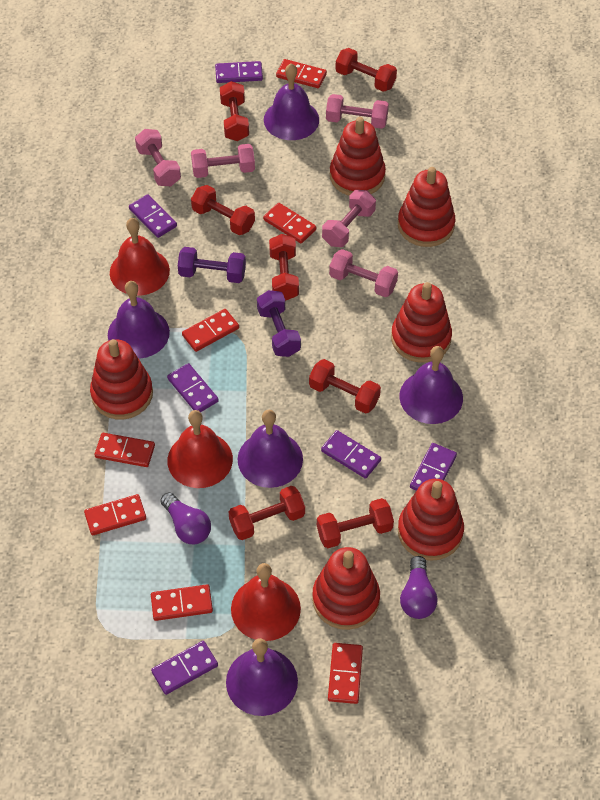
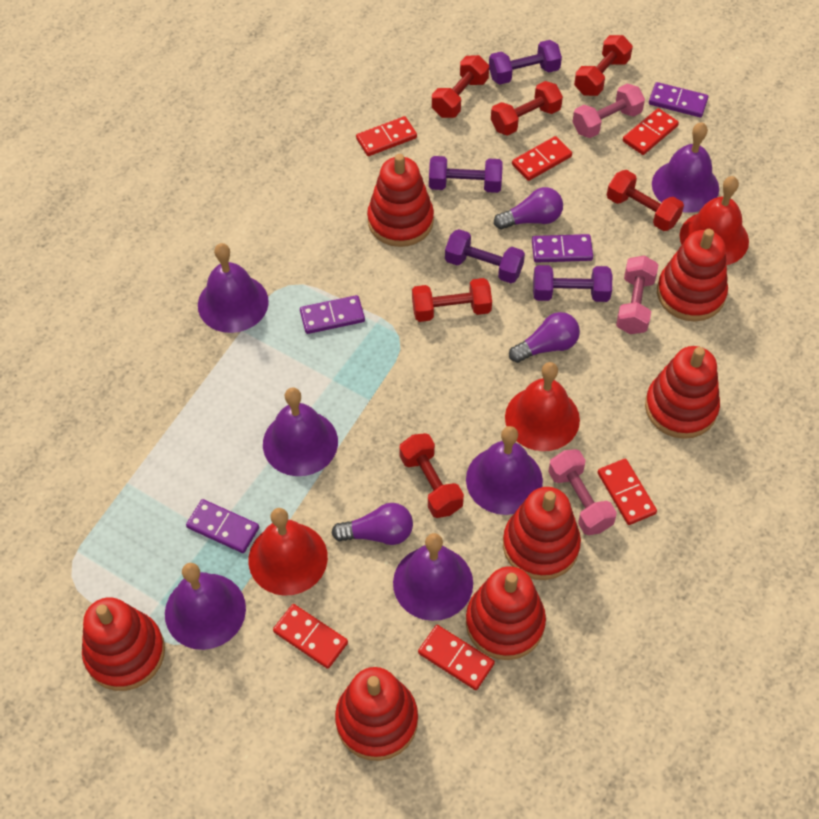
pink dumbbell: [135,129,181,186] [191,144,255,178] [322,190,376,247] [326,94,389,129] [329,249,398,297] = 5 -> [548,449,617,535] [572,84,645,138] [616,255,659,334] = 3
purple bell: [108,281,170,359] [226,638,298,716] [238,410,303,488] [264,63,319,140] [399,346,463,424] = 5 -> [165,563,246,650] [198,243,269,333] [263,387,338,476] [393,533,473,621] [466,426,543,515] [652,122,719,212] = 6
purple domino: [129,194,177,238] [151,641,218,695] [167,363,219,412] [215,61,263,83] [321,430,381,479] [410,443,457,491] = 6 -> [186,499,259,553] [300,295,365,334] [532,234,593,263] [649,82,708,117] = 4
purple dumbbell: [178,247,246,283] [257,290,301,357] = 2 -> [429,156,503,193] [445,229,525,283] [489,40,562,85] [533,265,612,302] = 4
purple light bulb: [160,492,211,544] [400,556,437,619] = 2 -> [332,503,413,545] [494,187,563,229] [509,312,580,363] = 3
red domino: [84,494,146,535] [94,433,155,467] [151,584,213,621] [182,309,239,352] [263,203,316,243] [276,59,327,88] [328,643,363,704] = 7 -> [273,604,348,669] [356,116,417,156] [418,625,495,690] [512,136,572,181] [598,459,657,525] [623,108,679,155] = 6
red dumbbell: [191,185,255,235] [220,81,249,141] [229,486,305,540] [269,234,299,300] [309,359,381,414] [317,498,394,548] [335,48,397,92] = 7 -> [399,433,464,518] [412,278,492,322] [432,55,489,118] [491,81,563,136] [574,35,633,96] [607,170,684,231] = 6
red stacking toy: [90,339,153,420] [312,547,380,630] [330,117,386,196] [391,282,452,363] [398,167,455,247] [398,479,464,561] = 6 -> [82,597,165,691] [335,667,418,761] [367,154,434,247] [466,566,546,660] [503,487,581,580] [645,346,720,439] [657,229,728,321] = 7

